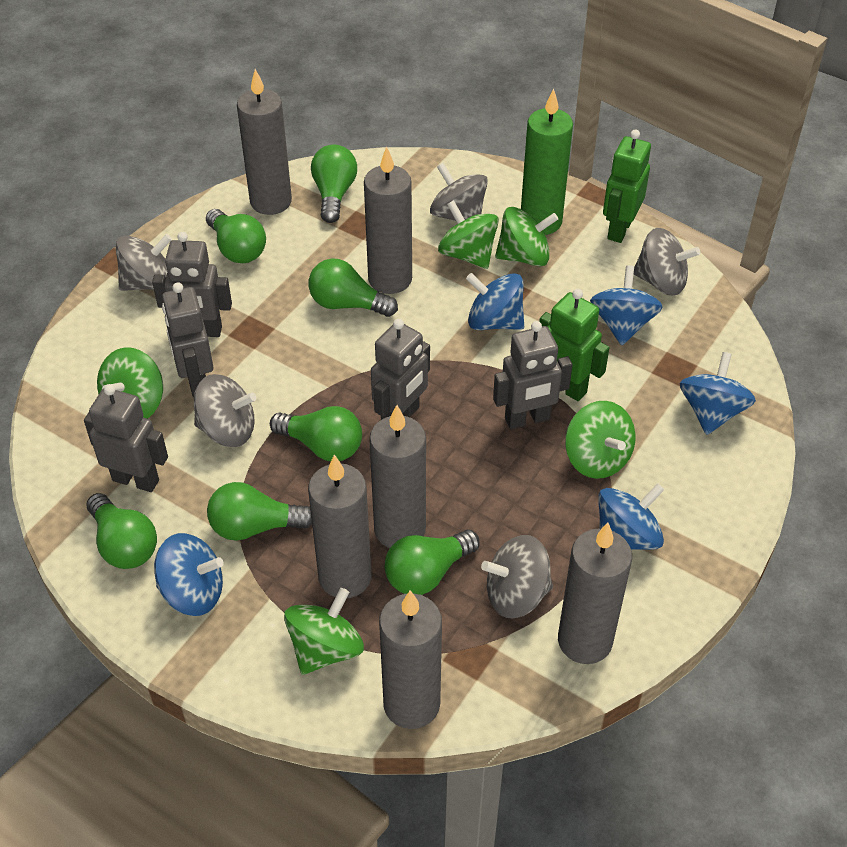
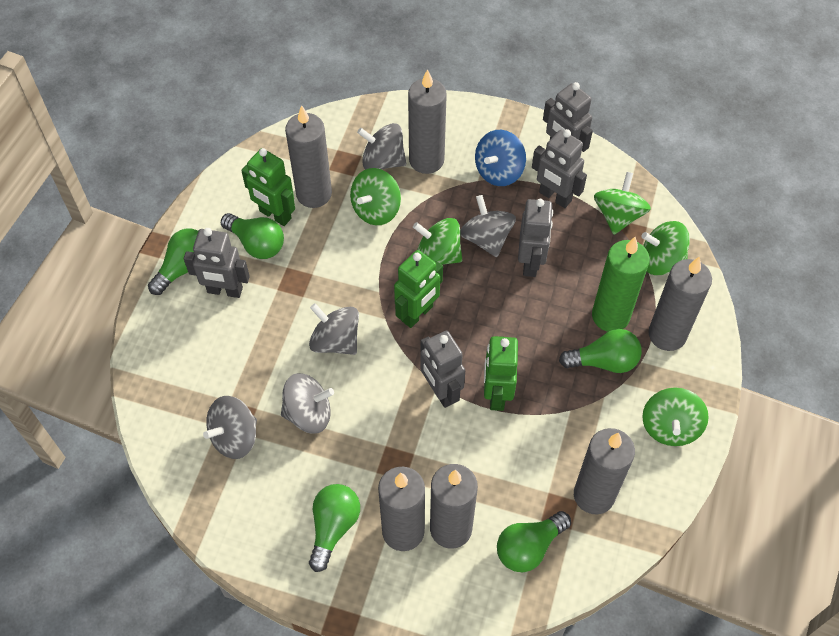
blue spinning top: [154,533,224,616] [466,273,524,330] [590,265,663,345] [598,483,664,550] [680,352,756,435] = 5 -> [475,130,526,186] = 1
green light bulb: [86,493,157,569] [206,209,266,263] [207,482,312,541] [270,406,362,461] [309,258,398,317] [311,144,357,223] [385,529,480,595] = 7 -> [148,228,198,295] [221,213,284,259] [309,484,360,572] [497,511,571,572] [559,329,642,373] = 5
green robot: [539,289,609,401] [603,129,651,243] = 2 -> [241,148,295,226] [394,250,443,328] [484,336,518,411] = 3

